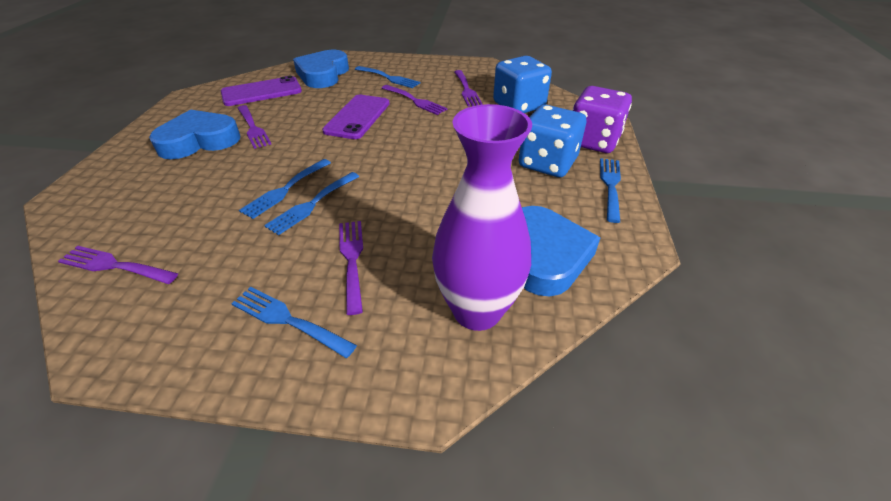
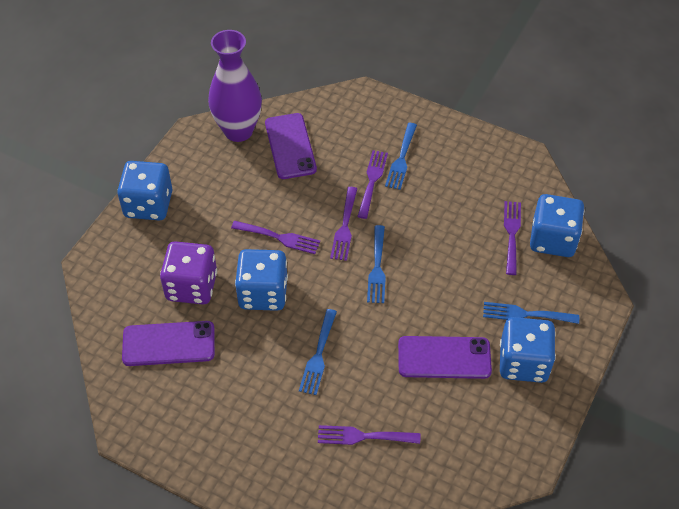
blue dice: [493,56,552,113] [519,105,586,177] = 2 -> [117,161,172,220] [235,249,288,311] [500,317,556,383] [530,194,584,257] = 4
blue fork: [231,287,357,358] [239,159,331,219] [264,172,360,235] [355,66,420,88] [600,158,621,223] = 5 -> [299,309,337,395] [367,225,386,303] [385,123,417,190] [483,302,579,324] = 4
blue heart: [149,109,241,159] [293,50,349,88] [522,206,600,296] = 3 -> none = 0
purple phone: [221,76,302,106] [322,95,390,139] = 2 -> [122,321,215,366] [265,113,317,179] [398,336,492,379] = 3

